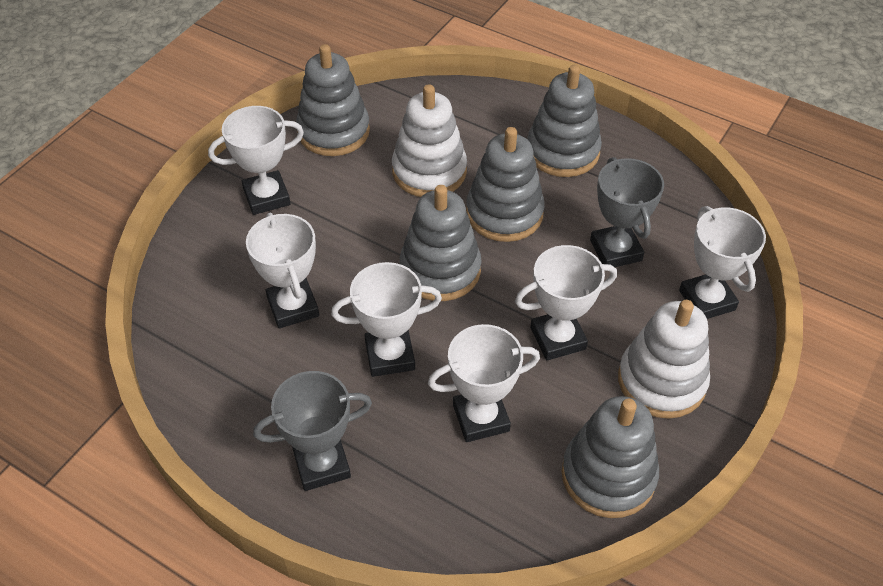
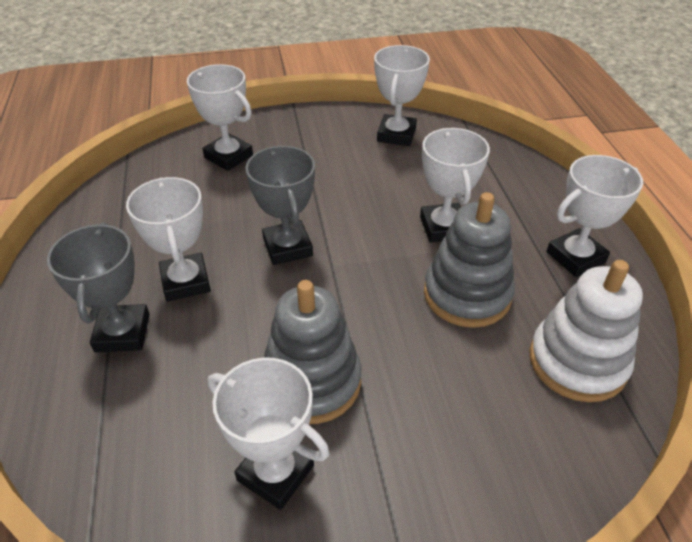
grey stacking toy: [296,44,370,156] [400,185,482,301] [466,127,545,242] [527,65,602,177] [562,396,659,518] = 5 -> [264,280,361,424] [424,192,515,328] = 2
white stacking toy: [392,84,467,197] [618,300,710,419] = 2 -> [529,260,643,402] = 1

